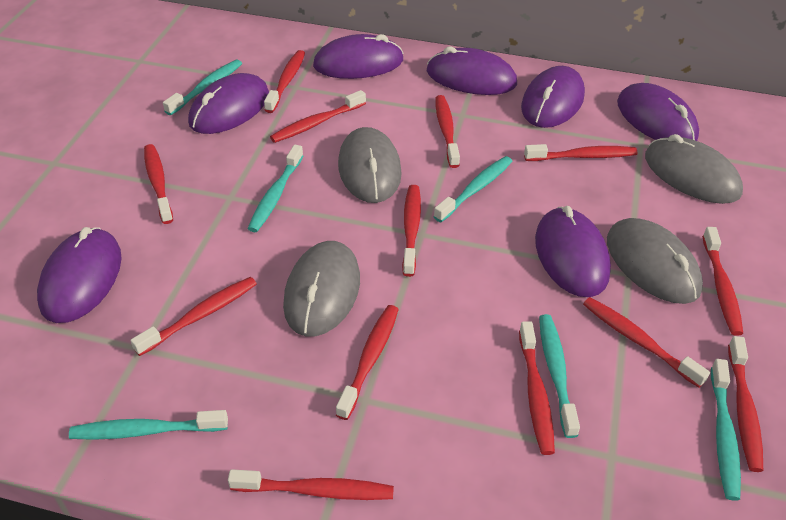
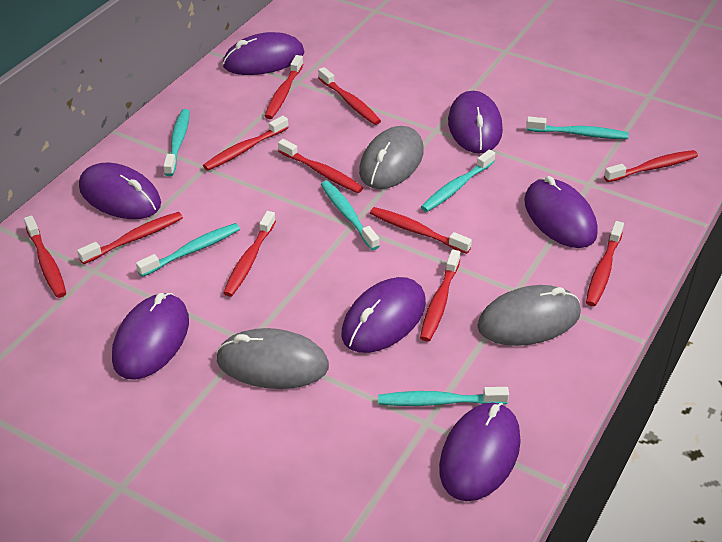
grey mouse: [283,241,360,336] [338,127,402,203] [607,218,703,304] [645,134,743,204] = 4 -> [216,328,329,389] [359,126,424,189] [477,285,581,346] = 3
red toothbrush: [130,277,257,356] [144,144,173,224] [228,469,394,500] [264,50,305,113] [270,90,366,143] [336,305,399,420] [402,185,421,277] [436,95,460,168] [519,321,555,455] [524,144,638,161] [583,297,710,388] [702,227,743,336] [728,336,763,472] = 13 -> [24,216,66,298] [77,212,183,264] [203,116,289,171] [223,211,276,297] [265,55,303,119] [278,139,363,193] [318,67,381,125] [370,207,472,254] [420,249,461,341] [586,221,624,306] [604,150,698,182] = 11

